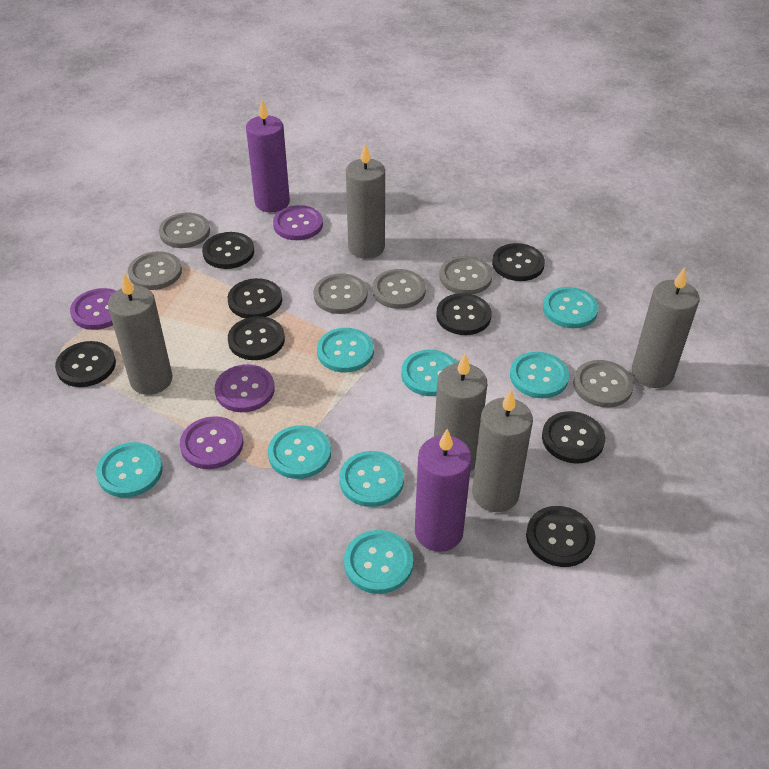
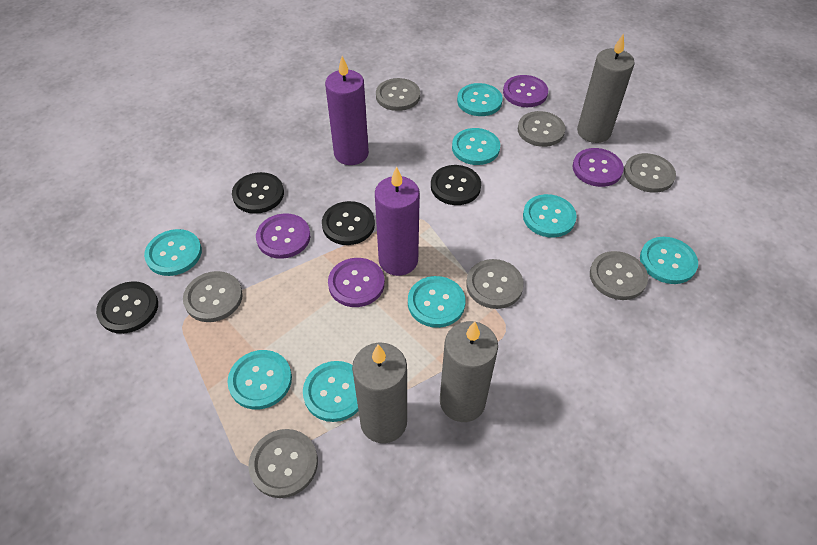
black button: [55,341,116,387] [202,232,254,269] [228,278,282,318] [228,316,285,360] [436,293,492,335] [492,243,545,281] [526,506,595,567] [542,411,605,463] = 8 -> [96,281,158,334] [232,172,284,214] [322,201,375,245] [431,165,481,205] = 4
grey button: [128,251,182,290] [159,213,210,248] [314,274,367,314] [372,269,426,309] [439,256,492,294] [573,360,634,407] = 6 -> [183,271,243,322] [248,429,318,498] [376,78,420,111] [466,259,524,309] [518,111,565,147] [590,251,648,300] [624,153,676,193] = 7
grey candle: [108,274,173,395] [346,143,385,259] [434,354,487,472] [472,389,533,512] [632,267,700,388] = 5 -> [352,343,407,443] [440,321,498,422] [577,33,635,143] = 3

